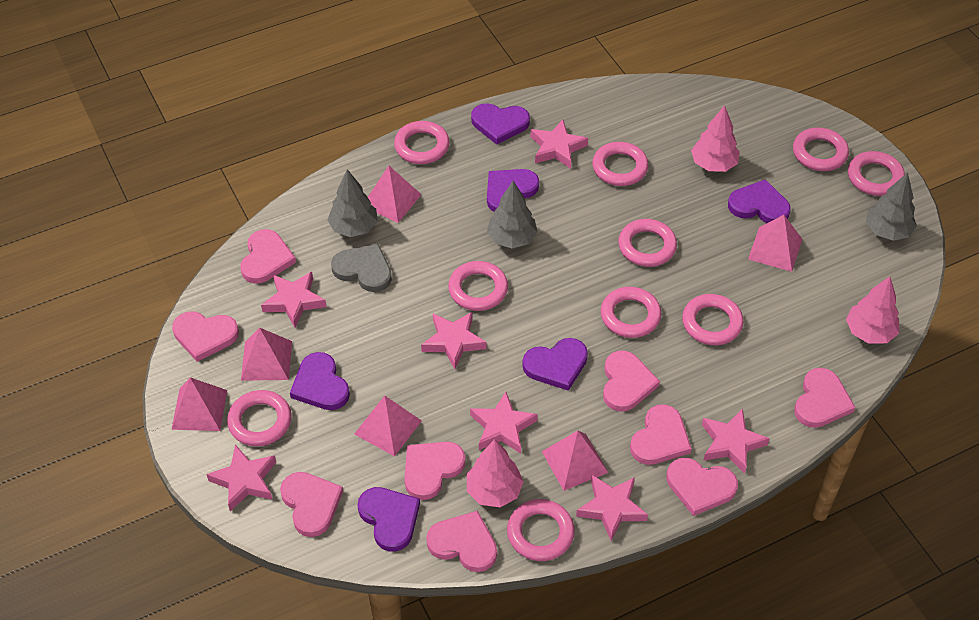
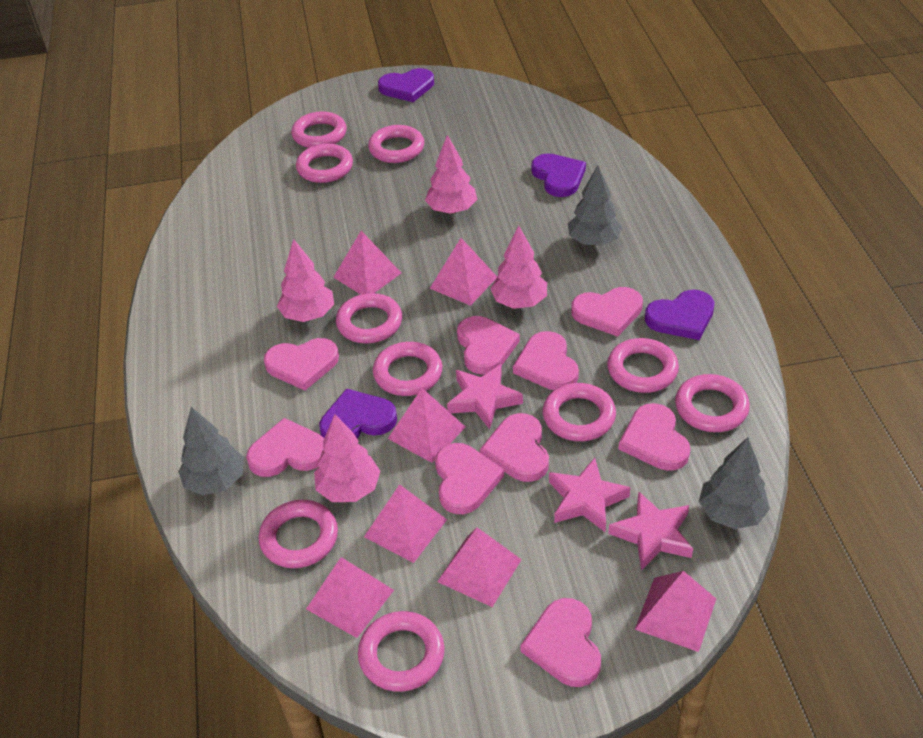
grey heart: [331,244,392,292] = 1 -> none = 0
pink pyramid: [171,377,227,431] [241,327,292,381] [354,396,422,456] [368,166,422,223] [542,431,608,491] [748,215,802,272] = 6 -> [306,557,394,638] [333,231,401,294] [364,484,447,563] [388,388,465,463] [430,238,497,306] [437,528,522,607] [635,571,716,652] = 7
pink star: [206,444,276,511] [261,272,326,327] [421,312,487,369] [470,392,538,454] [531,120,588,169] [576,475,648,541] [702,409,770,474] = 7 -> [447,364,523,429] [549,458,630,532] [608,492,693,570] = 3
pink tree: [467,439,524,507] [691,105,740,172] [846,276,899,344] = 3 -> [277,239,334,322] [314,414,380,502] [425,135,477,214] [490,226,547,309] = 4
purple heart: [290,352,350,410] [357,487,420,552] [471,103,530,144] [487,169,539,212] [522,338,588,391] [728,179,791,223] = 6 -> [319,388,397,438] [378,68,434,102] [531,153,586,197] [645,290,715,340] = 4

